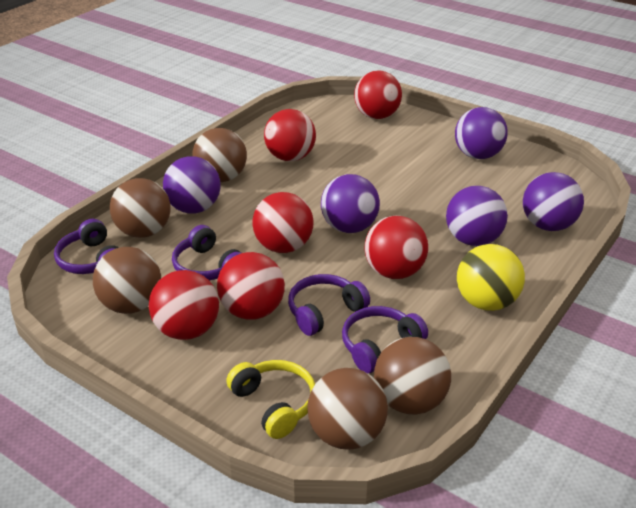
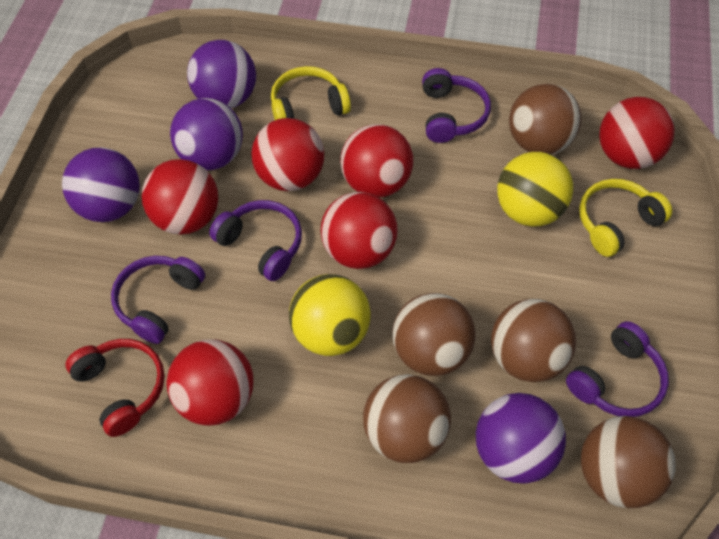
purple ball: [163,156,221,214] [321,174,380,233] [446,186,508,246] [455,107,508,159] [523,172,584,231] = 5 -> [62,147,140,222] [170,98,243,170] [187,40,256,108] [476,393,566,484] = 4
red headphones: none = 0 -> [65,339,165,437] = 1
yellow ball: [457,244,525,311] = 1 -> [289,274,371,356] [497,152,573,226] = 2
yellow headphones: [226,360,315,439] = 1 -> [271,66,351,120] [579,179,672,257] = 2

